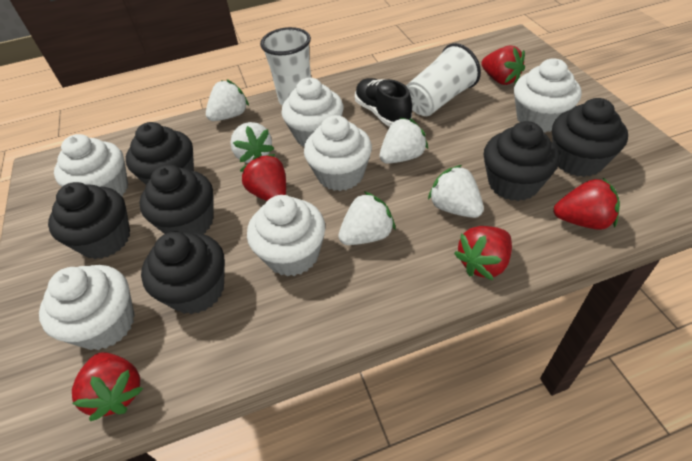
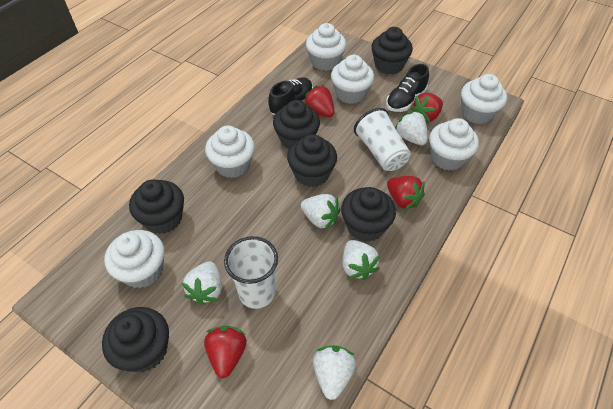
black shoe: [355,78,412,127] = 1 -> [268,77,313,115] [386,64,429,112] = 2
red strawberry: [72,352,144,421] [240,154,286,201] [454,226,512,280] [481,45,525,85] [554,178,620,230] = 5 -> [204,325,247,378] [304,85,335,117] [387,176,425,210] [411,93,443,122] = 4

